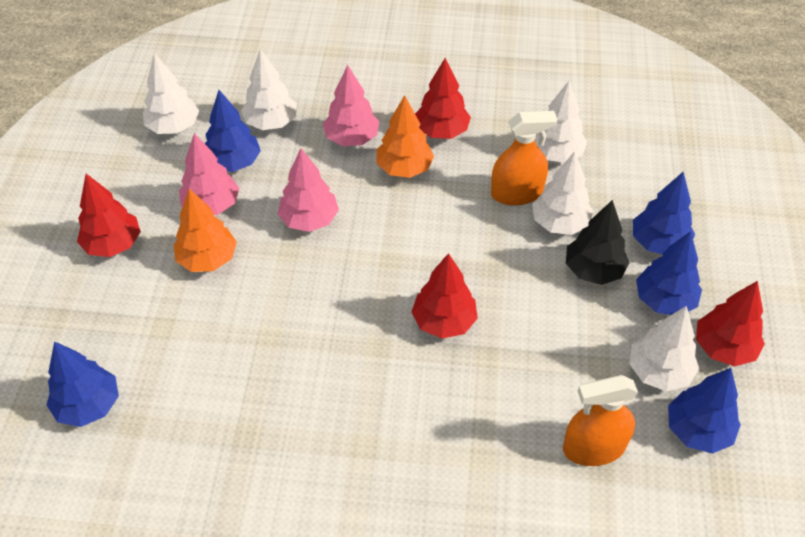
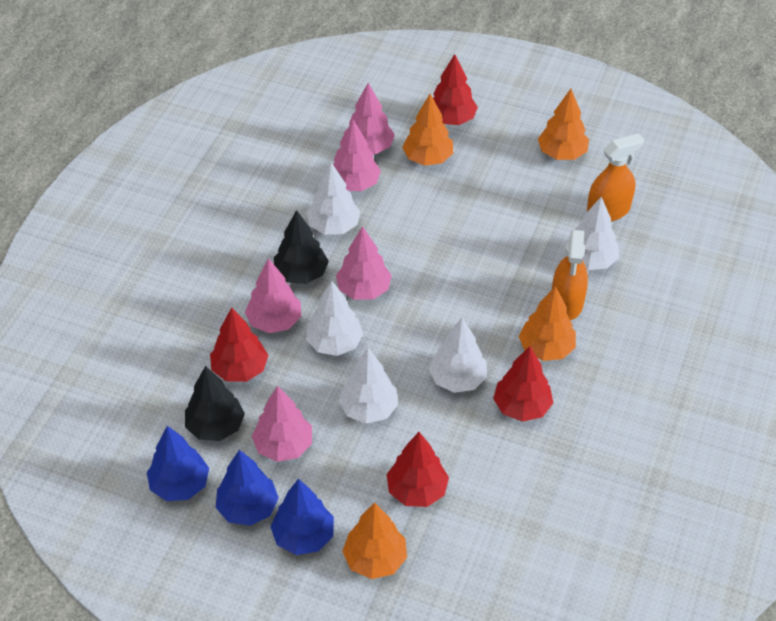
black tree: [566,200,629,285] = 1 -> [185,366,245,441] [274,210,329,284] = 2
blue tree: [46,341,119,427] [205,90,261,172] [633,172,695,254] [636,231,702,315] [668,368,741,454] = 5 -> [147,426,209,501] [216,450,279,526] [270,479,334,555] = 3
orange tree: [174,189,237,272] [376,95,434,178] = 2 -> [342,502,407,579] [402,94,453,166] [519,286,576,361] [538,89,589,160] = 4
pink tree: [179,133,239,215] [278,148,339,232] [323,65,379,146] = 3 -> [245,258,301,333] [252,386,312,462] [333,120,381,191] [336,226,392,300] [344,83,395,154] = 5

